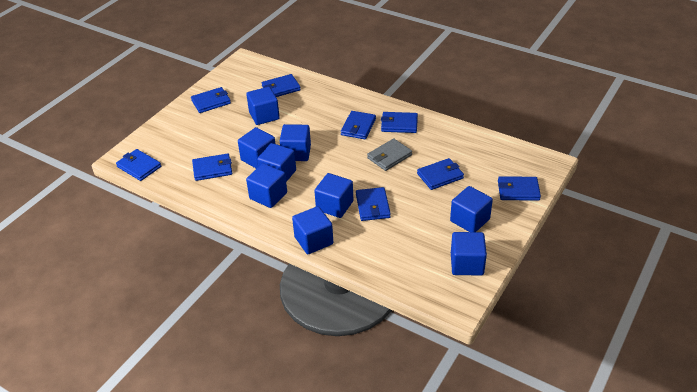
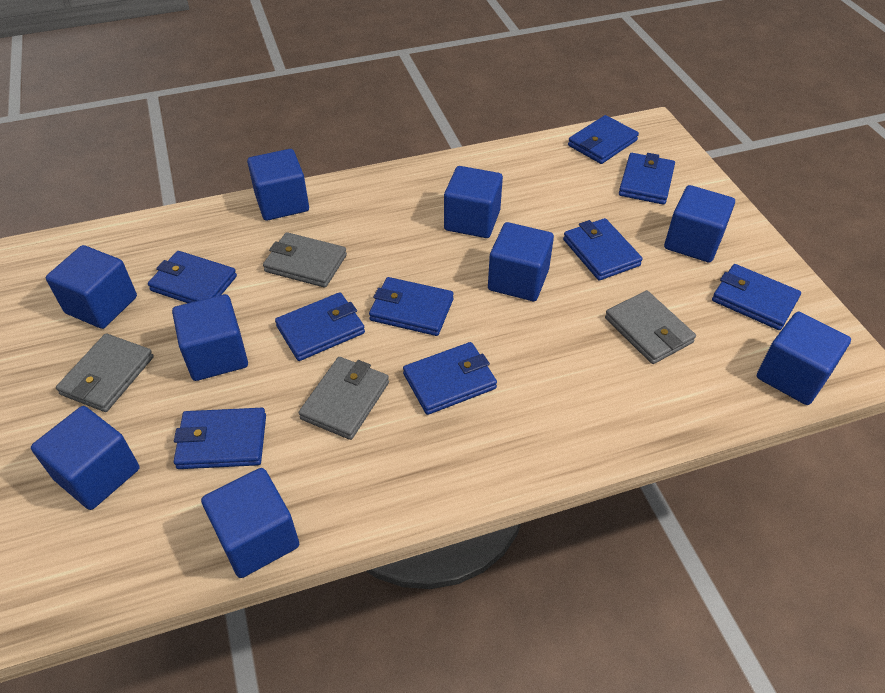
grey wallet: [367,138,412,171] = 1 -> [56,333,154,412] [263,232,347,288] [299,357,389,440] [605,290,696,364] = 4

